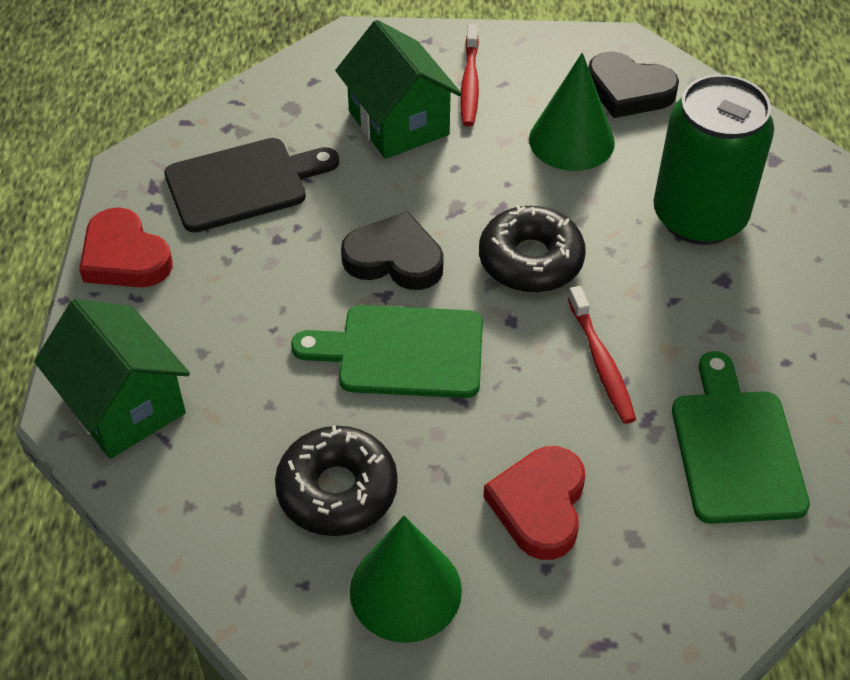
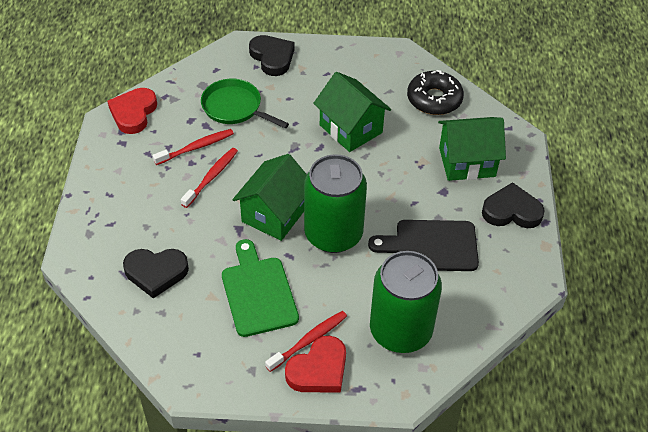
black donut: [275,425,398,536] [479,205,586,293] = 2 -> [407,70,464,115] = 1
black heart: [341,211,444,290] [588,51,679,118] = 2 -> [123,249,189,299] [249,35,295,76] [482,182,545,228] = 3
green can: [653,75,774,245] = 1 -> [304,154,367,253] [370,251,442,353] = 2
green cone: [350,516,462,643] [529,53,615,171] = 2 -> none = 0
green cutting board: [291,305,483,398] [672,351,810,524] = 2 -> [222,239,299,337] = 1
green house: [34,299,190,459] [335,20,462,159] = 2 -> [233,154,307,241] [313,72,391,152] [438,117,506,181] = 3
green pan: none = 0 -> [201,79,289,129] = 1
red toothbrush: [461,24,479,126] [568,286,636,424] = 2 -> [152,129,234,165] [181,148,238,208] [265,311,347,372] = 3

